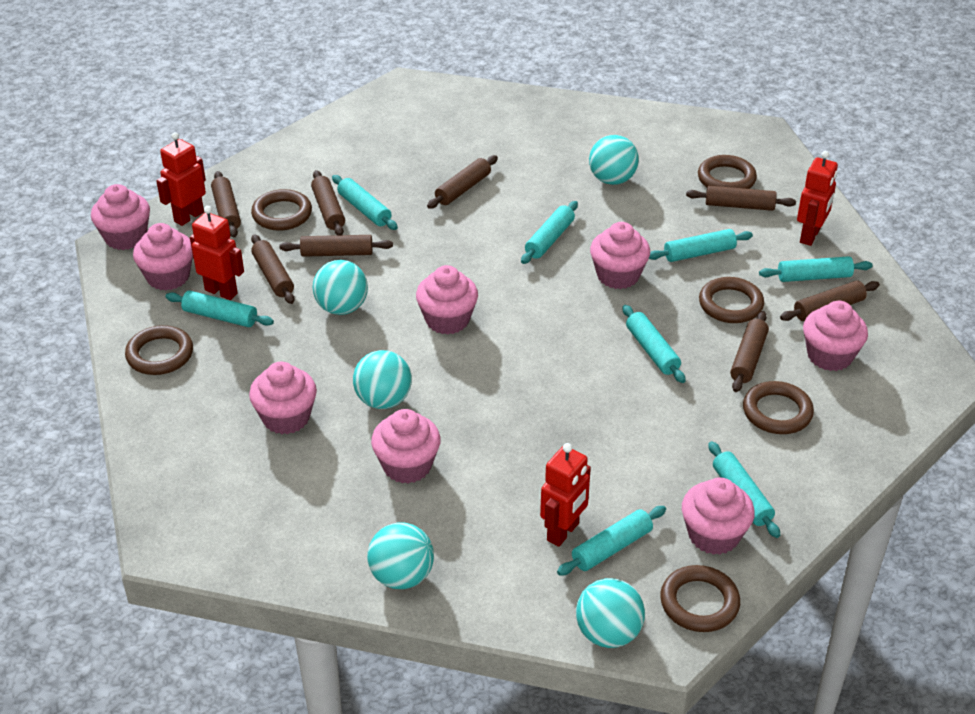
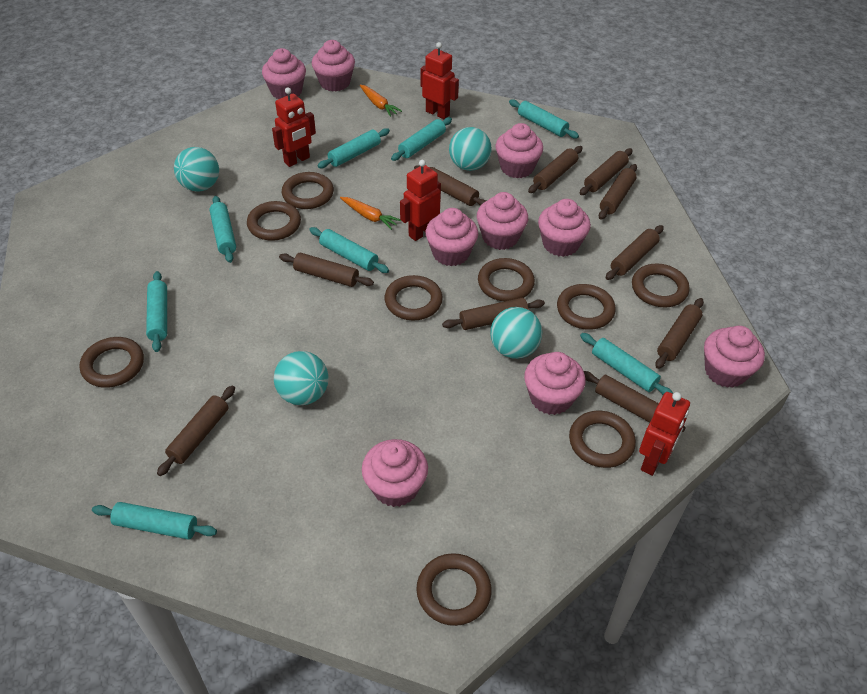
brown ring: [125,325,193,375] [251,189,312,231] [660,565,740,632] [698,155,757,189] [699,277,764,323] [743,381,814,434] = 6 -> [79,337,144,388] [247,201,301,241] [282,172,334,209] [385,275,443,320] [416,553,492,626] [478,258,535,301] [557,284,616,330] [569,411,636,468] [632,264,690,307] = 9
brown rolling pin: [211,171,241,238] [251,234,294,304] [279,235,393,257] [311,170,345,235] [427,155,498,209] [686,186,796,211] [730,311,769,392] [780,281,880,321] = 8 -> [157,386,235,476] [279,252,374,287] [414,165,486,206] [442,298,545,330] [528,146,583,193] [580,148,633,195] [584,371,686,432] [599,164,637,220] [606,225,664,280] [655,298,704,369] = 10
orange carrot: none = 0 -> [340,197,401,230] [360,85,402,117] = 2
pink cupcake: [91,184,150,250] [133,223,193,290] [249,362,317,434] [371,409,441,484] [416,265,478,335] [590,222,650,289] [682,477,755,555] [803,301,868,371] = 8 -> [262,48,306,99] [312,40,355,92] [362,439,428,507] [426,208,478,266] [477,192,528,250] [496,123,543,178] [524,352,586,415] [538,199,591,257] [704,326,765,388] = 9
turquoise ball: [313,260,368,315] [353,350,412,409] [367,522,434,589] [576,578,645,648] [589,135,639,185] = 5 -> [174,147,219,192] [274,351,329,405] [449,127,492,171] [490,307,542,359] = 4

